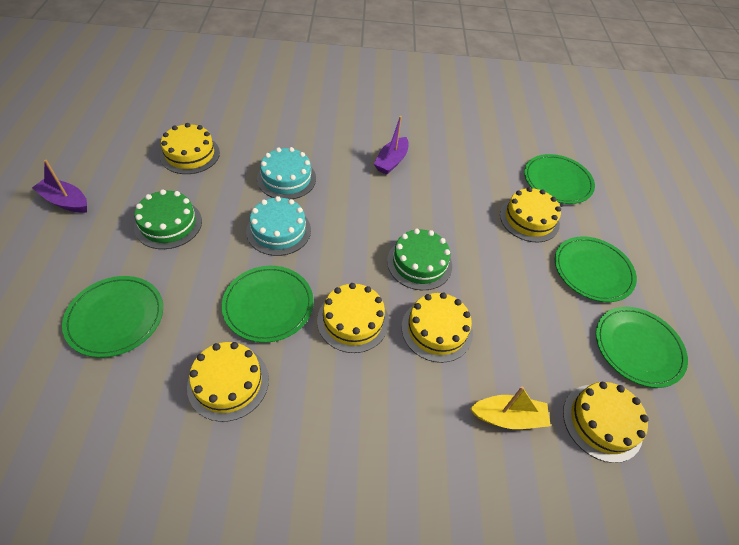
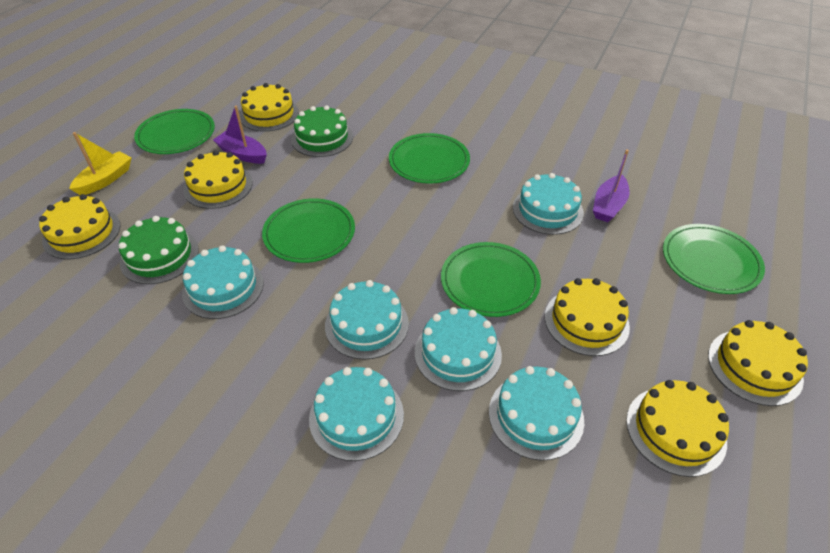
turquoise cake: [246,196,311,256] [257,147,316,199] = 2 -> [182,245,264,319] [309,367,404,461] [325,280,409,360] [415,307,502,391] [489,366,584,461] [513,173,584,235] = 6

